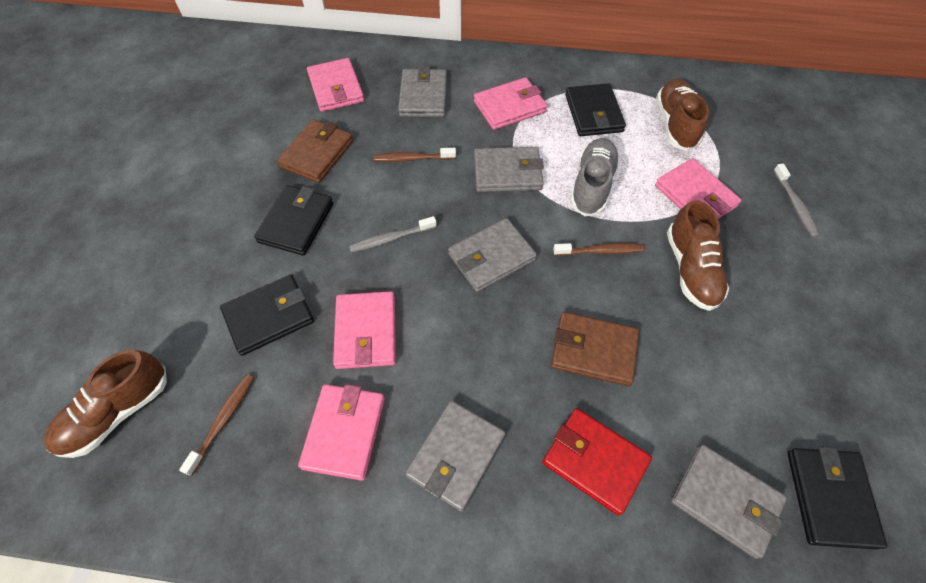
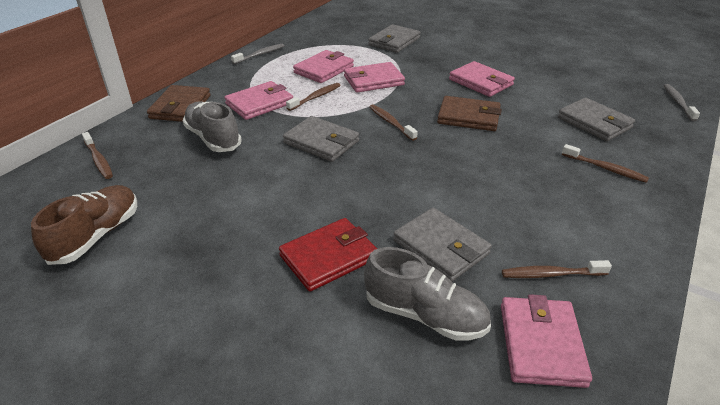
black wallet: [220,275,314,356] [254,185,333,256] [565,83,626,136] [787,446,887,550] = 4 -> none = 0
brown shoe: [44,350,167,458] [656,79,709,151] [667,200,729,311] = 3 -> [31,185,137,265] = 1
brown toothbrush: [179,374,254,476] [374,148,456,162] [553,243,645,256] = 3 -> [82,132,113,179] [286,83,341,111] [369,104,418,141] [502,260,612,278] [562,144,649,183] = 5
grey shoe: [570,138,620,216] = 1 -> [183,101,242,152] [364,247,491,341] = 2
grey wallet: [398,66,447,117] [405,401,506,512] [448,218,537,292] [474,147,544,192] [671,445,787,559] = 5 -> [283,116,359,162] [368,24,421,53] [393,208,492,282] [558,97,635,141] = 4

